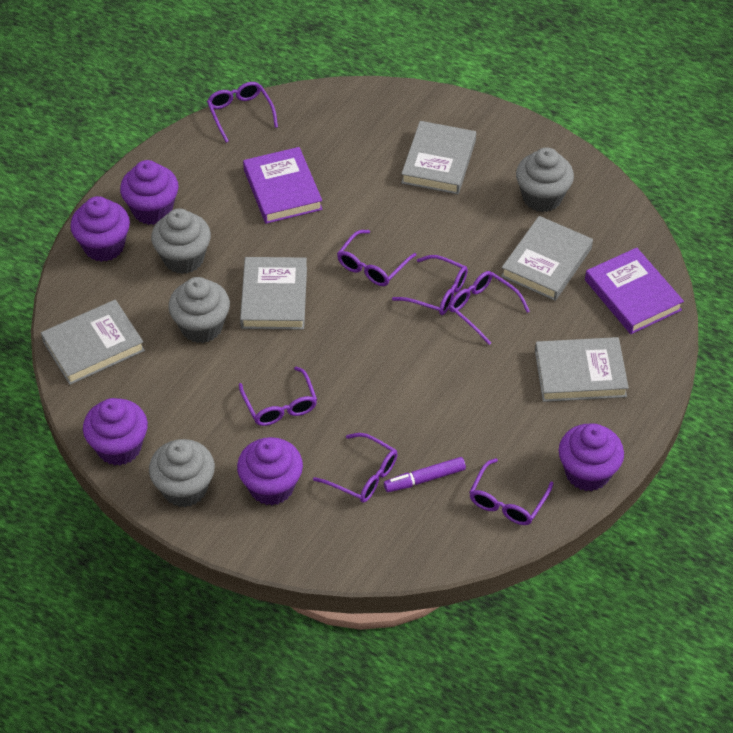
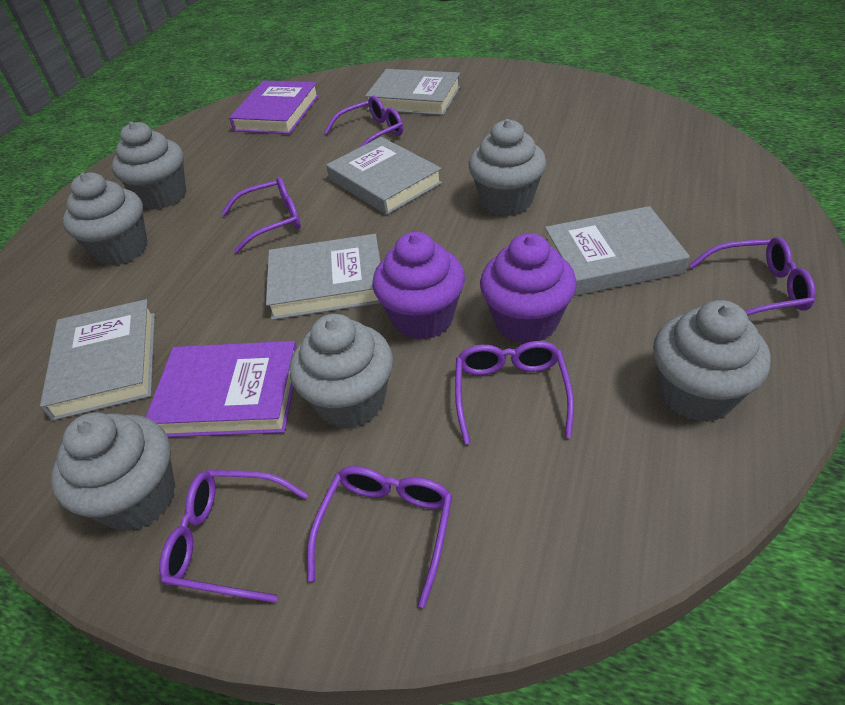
grey cupcake: [149,439,215,507] [151,208,211,274] [168,277,230,343] [516,147,574,212] = 4 -> [51,412,175,531] [63,173,148,266] [112,122,186,209] [290,314,393,428] [469,119,546,216] [653,300,771,422] = 6
purple cupcake: [70,196,130,262] [83,398,148,466] [120,160,179,225] [237,437,303,505] [559,424,624,491] = 5 -> [372,232,465,340] [480,233,577,344] = 2
purple glasses: [207,82,278,143] [239,366,317,426] [313,433,398,503] [337,230,416,286] [392,255,468,315] [449,271,530,345] [469,458,553,525] = 7 -> [159,470,308,603] [221,177,301,253] [307,466,452,608] [324,96,403,148] [455,341,574,444] [688,237,816,316] = 6
purple marker: [384,457,466,492] = 1 -> none = 0

